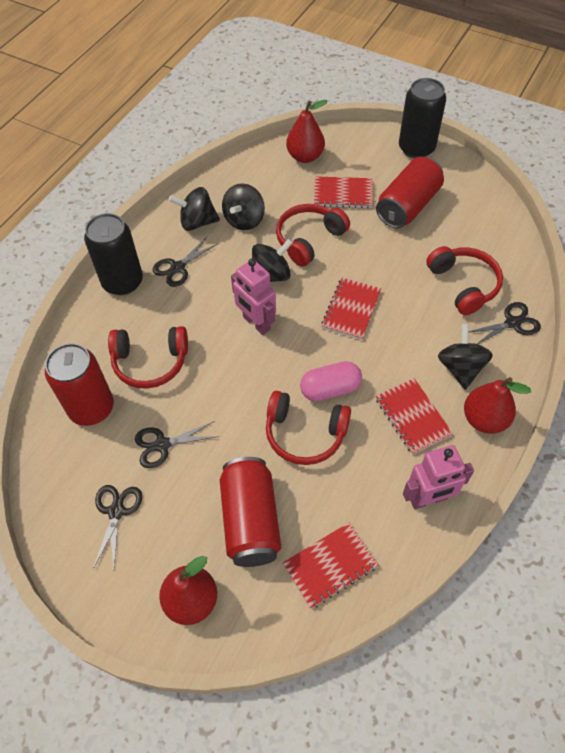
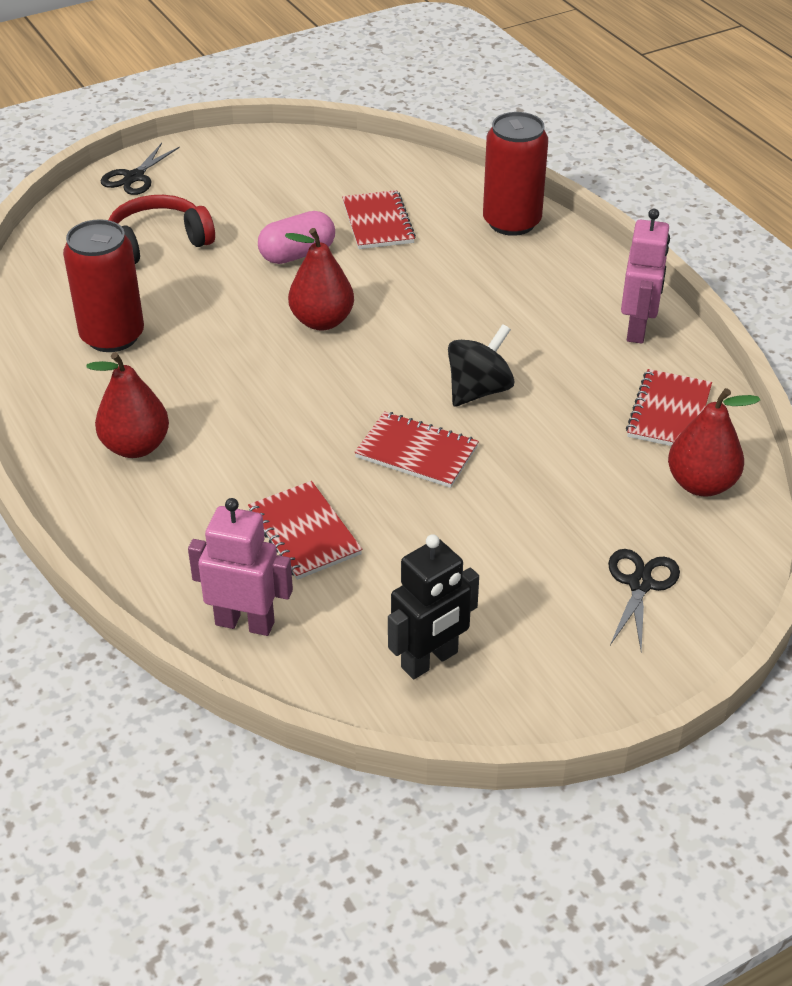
black can: [84,213,143,295] [399,78,446,158] = 2 -> none = 0
black robot: none = 0 -> [388,534,479,679] = 1
black scissors: [93,485,142,569] [135,421,219,468] [153,237,218,287] [468,302,541,344] = 4 -> [101,143,180,195] [608,549,680,651] = 2
black spinning top: [169,187,220,231] [222,183,265,230] [252,239,293,282] [438,324,493,390] = 4 -> [448,324,514,407] = 1
red can: [45,343,114,426] [220,457,281,567] [376,157,444,228] = 3 -> [63,219,144,352] [483,112,548,236] = 2
red headphones: [108,326,188,389] [266,391,351,465] [276,204,350,267] [426,246,503,315] = 4 -> [108,195,215,264] = 1

